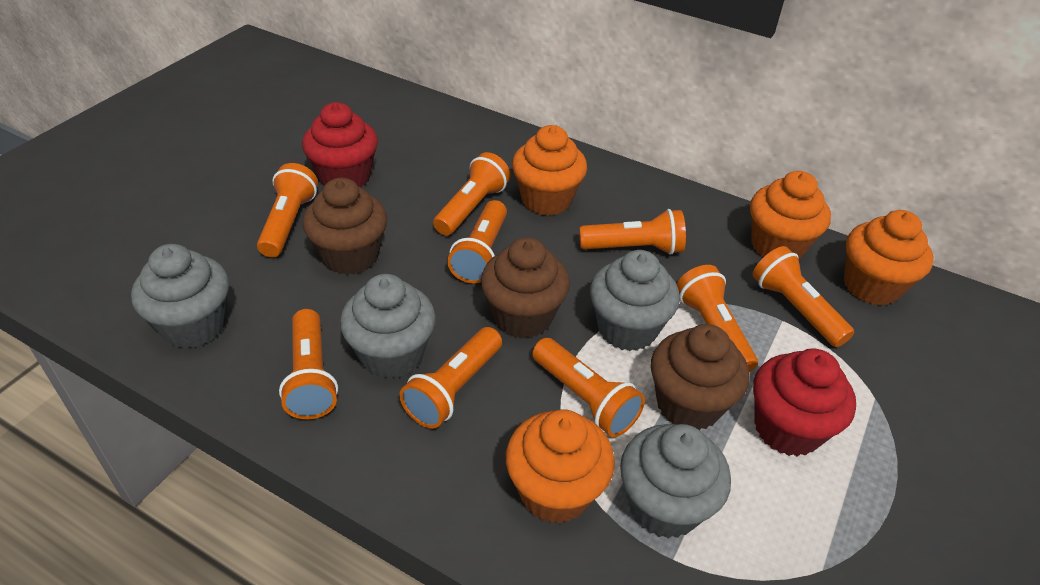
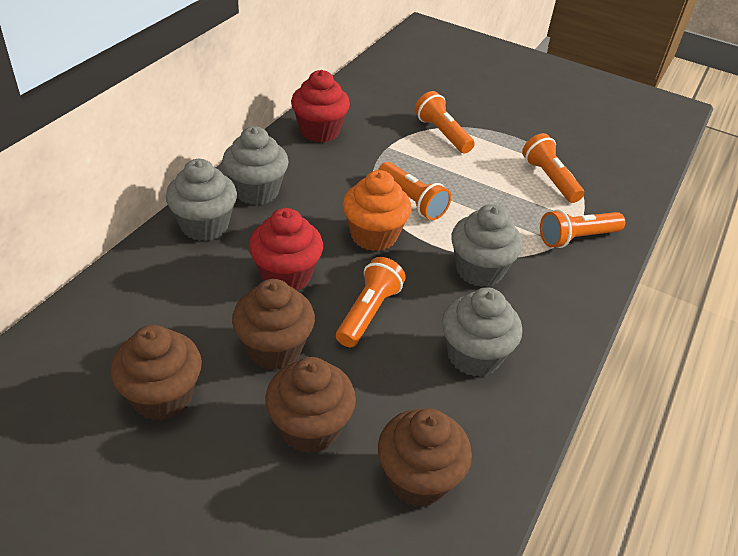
brown cupcake: [302,178,387,275] [481,237,570,339] [651,324,750,430] = 3 -> [110,325,202,421] [232,279,315,370] [265,357,356,454] [378,408,472,507] = 4
orange cupcake: [506,409,615,524] [512,125,587,216] [750,171,831,259] [844,210,934,306] = 4 -> [343,170,411,251] = 1
orange flashlight: [257,163,318,257] [279,309,338,419] [399,327,502,428] [433,152,511,236] [447,200,507,284] [532,338,645,437] [579,209,686,255] [677,265,758,372] [753,246,854,347] = 9 -> [336,257,406,347] [378,162,451,220] [415,91,475,153] [522,133,584,203] [540,209,625,248] = 5

